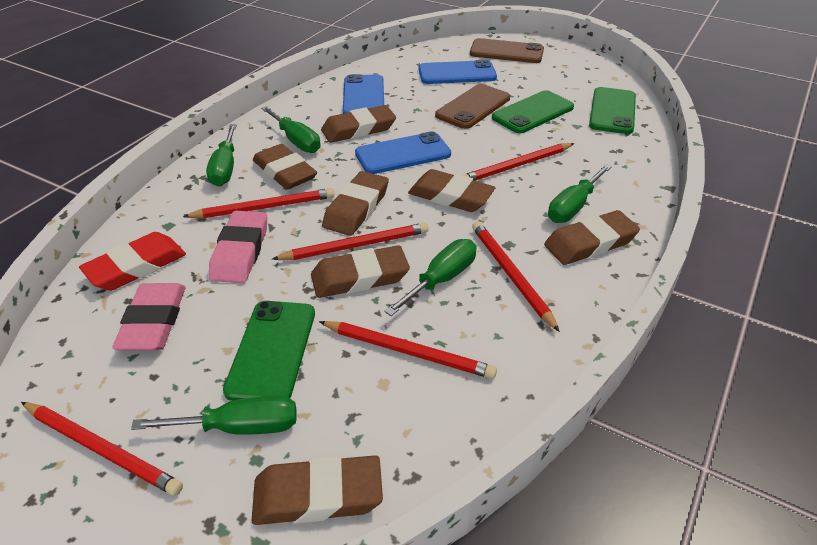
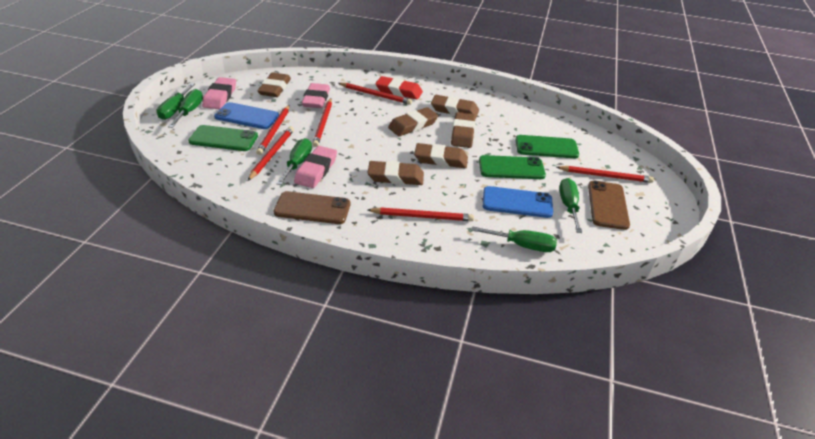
blue phone: [343,74,384,114] [355,131,451,174] [419,60,497,84] = 3 -> [214,102,279,129] [483,186,553,218] = 2
brown eraser: [252,455,383,525] [253,144,317,190] [311,245,410,298] [321,105,396,143] [322,171,389,236] [408,169,496,212] [544,210,640,265] = 7 -> [257,73,291,97] [367,161,424,185] [388,107,438,136] [414,143,468,168] [431,95,479,119] [451,112,475,148] = 6
pink eraser: [112,283,185,350] [209,211,267,283] = 2 -> [202,77,236,109] [294,146,337,188] [302,83,330,108] = 3

